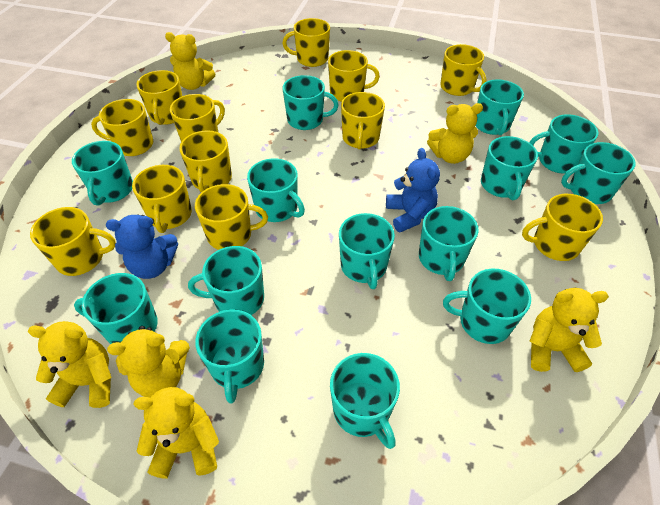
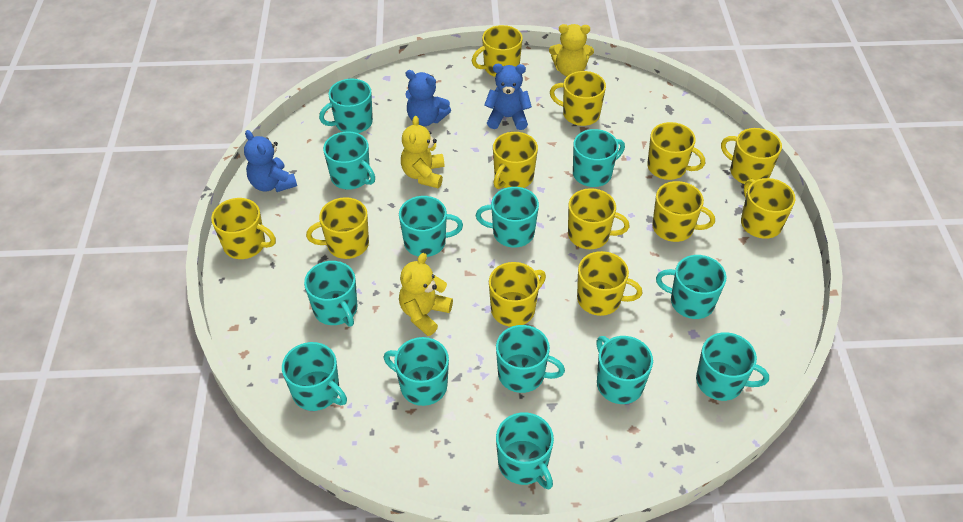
blue teddy bear: [106,214,178,279] [386,148,440,232] = 2 -> [244,130,297,192] [405,70,451,126] [484,64,532,130] = 3
turquoise mug: [72,141,133,206] [74,273,158,344] [188,246,264,315] [195,309,264,404] [247,158,305,222] [283,75,339,130] [330,353,400,449] [339,213,395,289] [419,206,479,281] [443,269,531,344] [476,79,524,135] [481,136,538,200] [529,114,598,174] [561,142,636,204] = 14 -> [282,342,347,411] [304,261,357,327] [319,79,373,133] [323,131,375,190] [384,337,449,406] [399,196,463,257] [476,187,539,248] [496,325,565,393] [496,412,554,489] [573,129,625,187] [596,336,653,404] [656,255,726,319] [696,332,769,401] = 13
yellow teddy bear: [28,321,111,408] [107,326,190,397] [133,387,219,479] [165,32,215,90] [427,103,483,164] [530,288,609,372] = 6 -> [399,253,453,336] [401,116,444,188] [549,24,594,76] = 3

